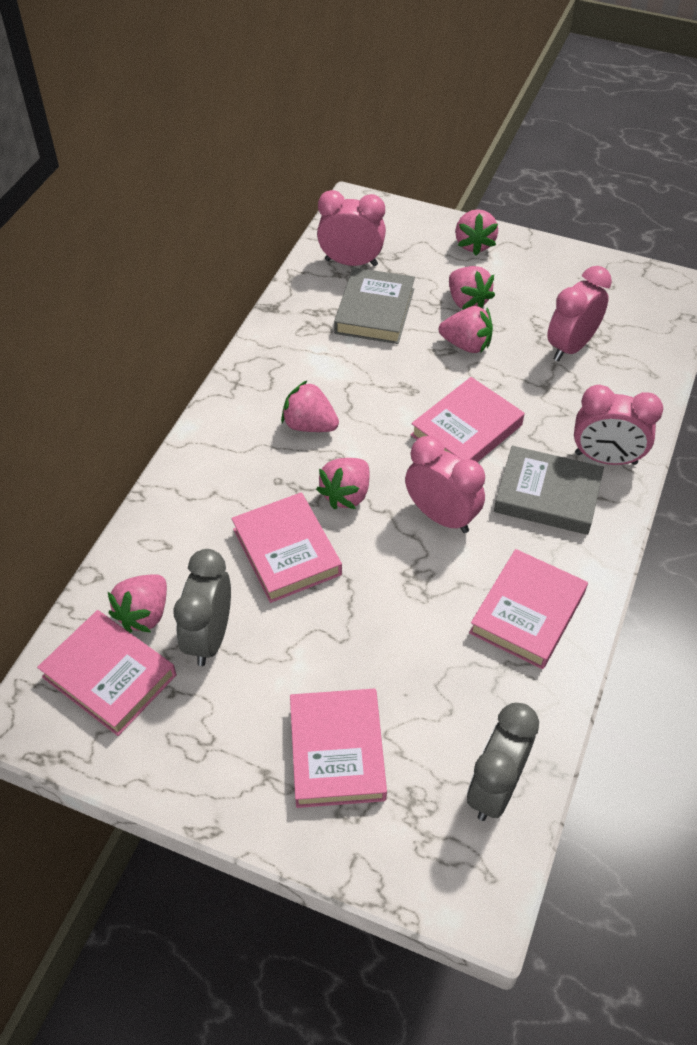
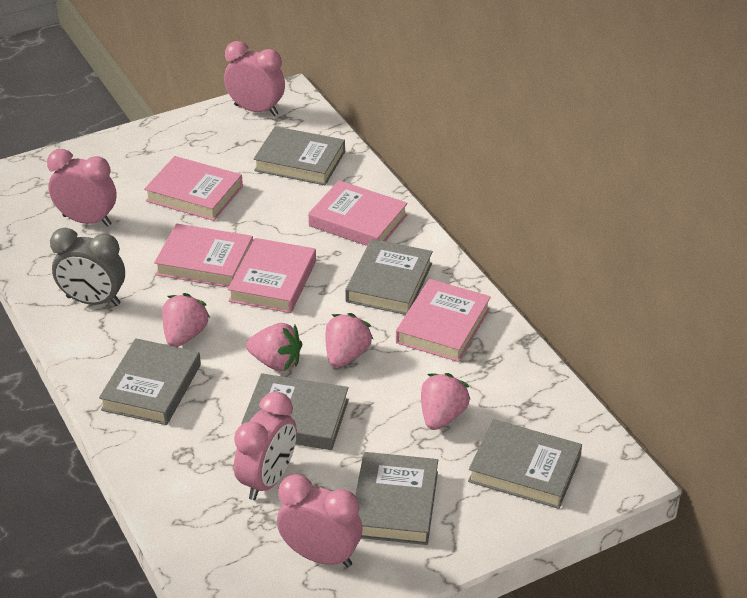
grey book: [334,267,415,344] [494,446,604,535] = 2 -> [99,338,201,425] [241,373,349,450] [254,126,345,185] [345,239,433,315] [355,452,438,545] [468,419,582,509] = 6
grey clock: [173,549,231,666] [467,703,539,821] = 2 -> [50,228,125,306] = 1
pink strawberry: [108,574,167,633] [281,380,339,432] [316,458,369,509] [439,306,493,353] [449,266,495,310] [455,209,498,255] = 6 -> [162,293,210,347] [246,323,302,371] [325,313,373,368] [421,373,471,430] = 4

